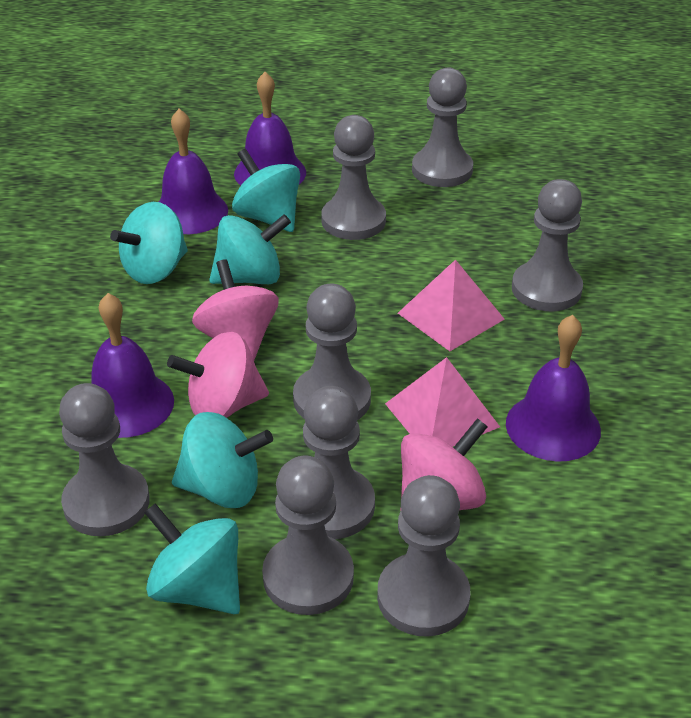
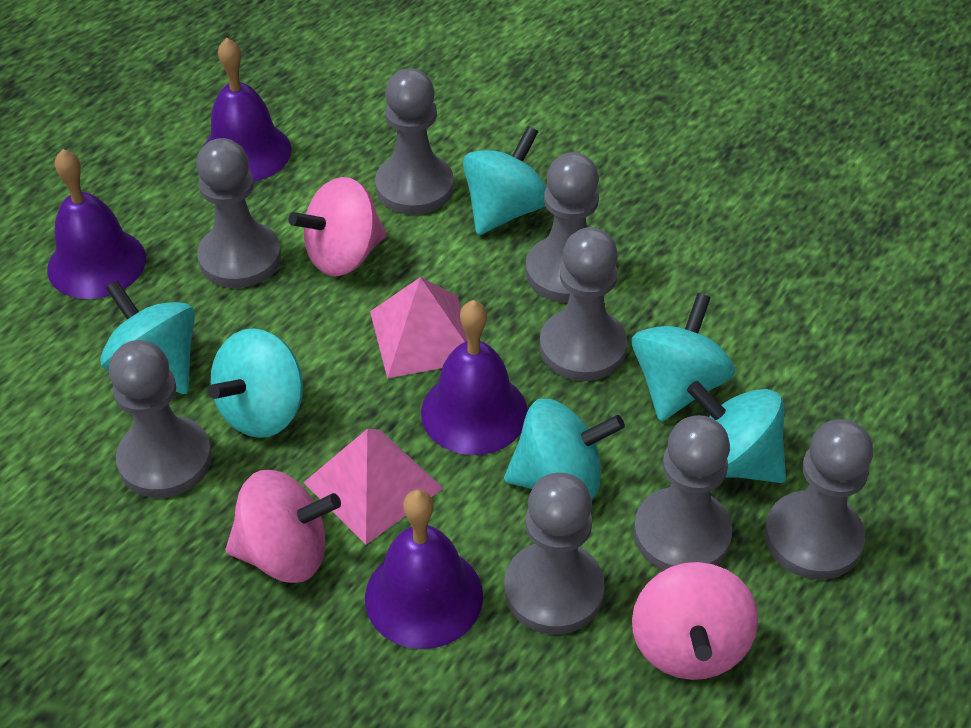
turquoise spinning top: [110,202,188,284] [144,503,240,614] [172,412,273,508] [209,214,291,284] [232,149,300,232] = 5 -> [100,281,195,394] [208,328,303,438] [463,126,547,235] [504,399,625,499] [632,293,735,422] [687,381,786,483] = 6

